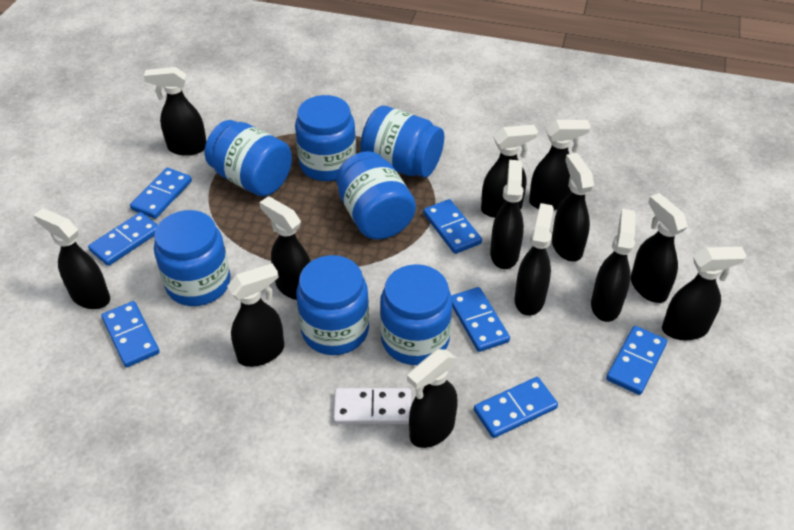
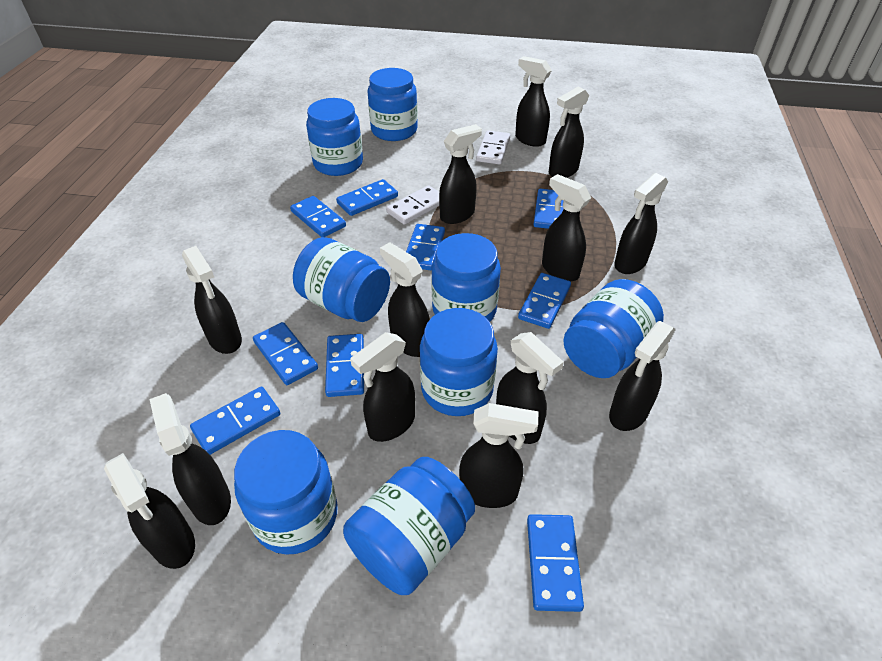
blue domino: [88,212,158,266] [101,301,160,367] [130,168,192,219] [423,199,482,254] [451,287,510,352] [474,377,558,438] [606,326,667,395] = 7 -> [190,386,280,455] [253,322,318,385] [290,196,346,237] [325,334,364,397] [336,179,398,216] [406,224,445,270] [518,273,571,329] [527,514,584,612] [533,189,564,229] = 9
blue jar: [154,210,231,306] [205,120,292,196] [295,95,356,181] [296,255,369,355] [336,151,416,239] [360,106,444,178] [380,264,452,365] = 7 -> [234,430,338,555] [293,237,390,322] [306,98,363,176] [343,457,475,595] [368,68,418,141] [420,308,498,416] [431,233,501,322] [563,279,664,378] = 8
white domino: [333,388,411,424] = 1 -> [386,185,439,225] [476,130,510,165] = 2

